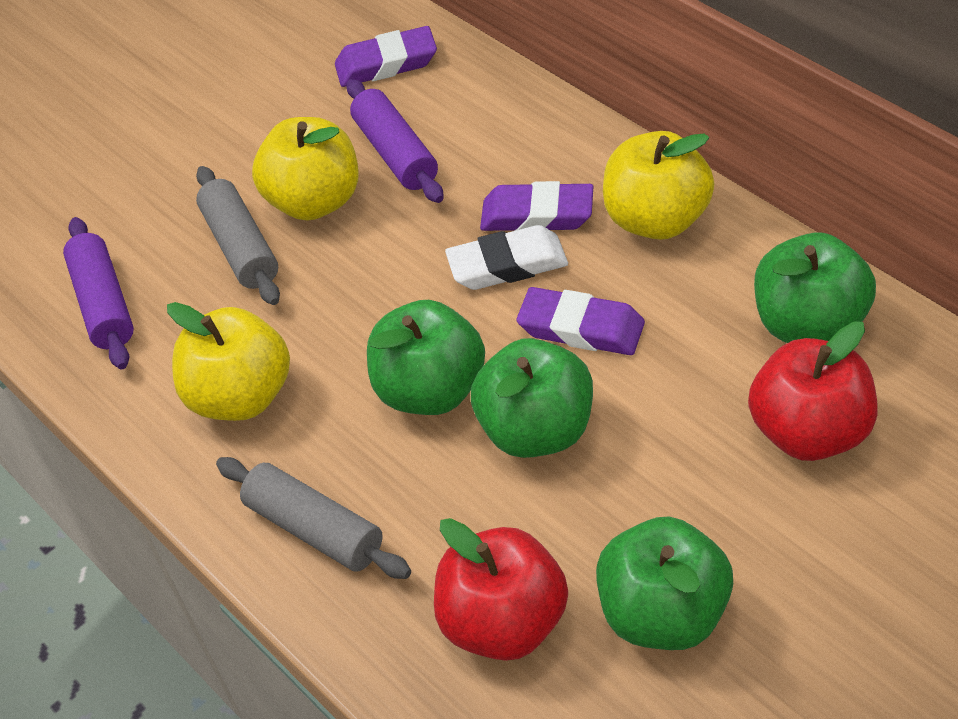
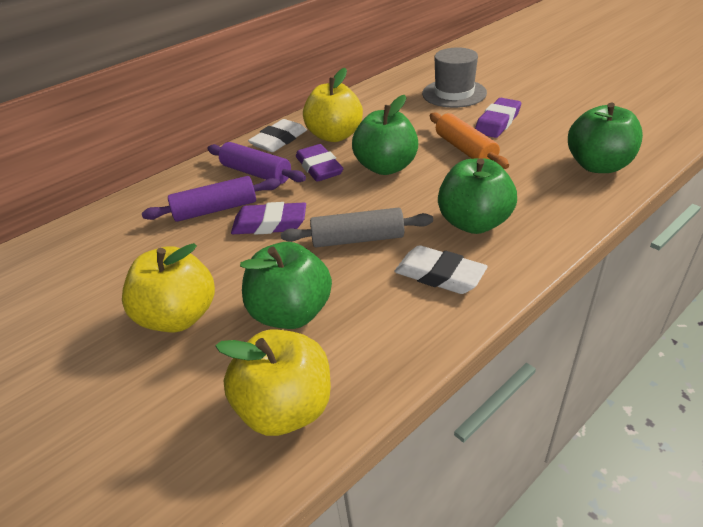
grey hat: none = 0 -> [422,47,487,108] = 1
grey rolling pin: [196,166,280,305] [216,457,411,579] = 2 -> [281,207,433,247] = 1
orange rolling pin: none = 0 -> [430,112,509,169] = 1
red apple: [434,518,568,661] [748,322,877,461] = 2 -> none = 0
white eraser: [445,225,568,290] = 1 -> [248,119,307,152] [394,245,488,294] = 2

